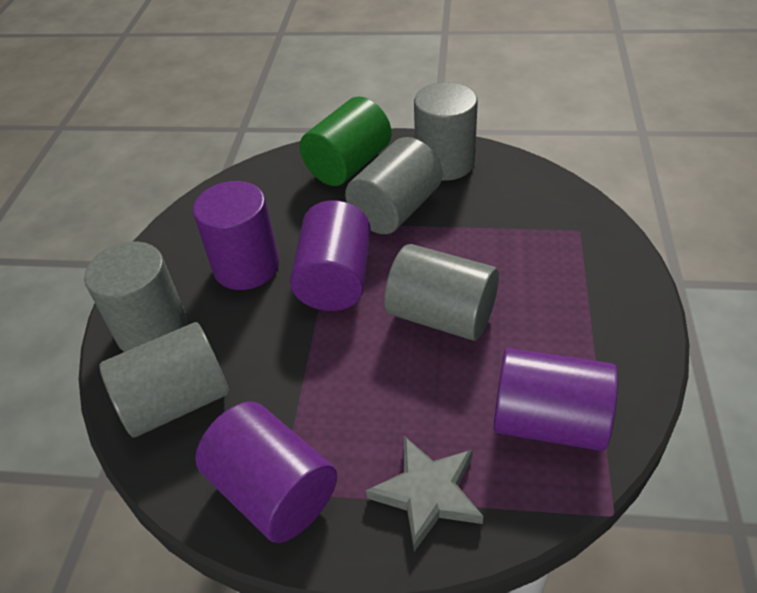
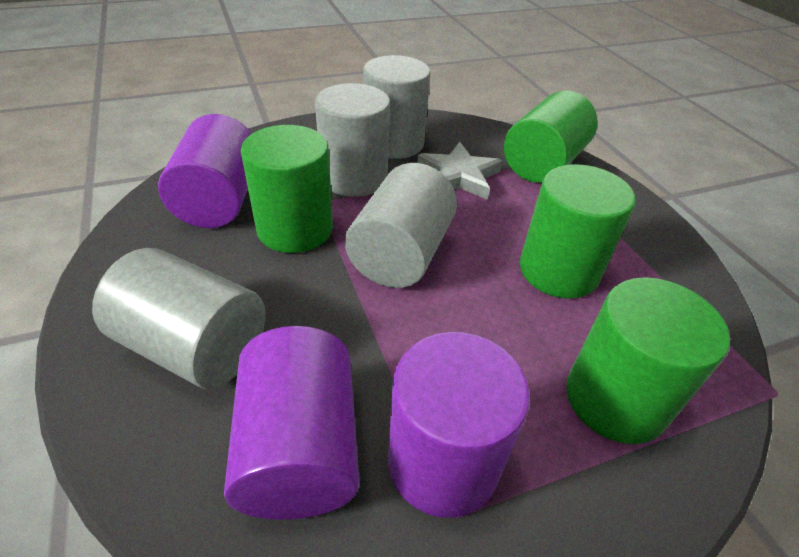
green cylinder: [300,97,392,186] = 1 -> [241,125,333,253] [504,91,598,183] [520,164,636,299] [566,277,730,444] = 4
grey cylinder: [84,241,187,352] [99,322,229,438] [345,137,442,234] [384,244,499,341] [414,82,478,181] = 5 -> [92,248,266,389] [315,83,390,197] [345,163,457,288] [363,55,431,159] = 4
purple cylinder: [193,181,279,290] [195,401,337,543] [290,200,371,311] [494,348,618,451] = 4 -> [158,114,252,228] [224,326,359,520] [388,332,530,518] = 3

